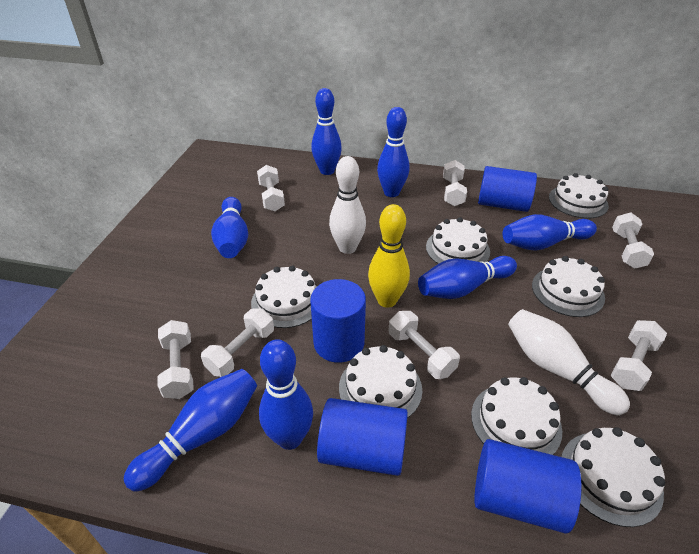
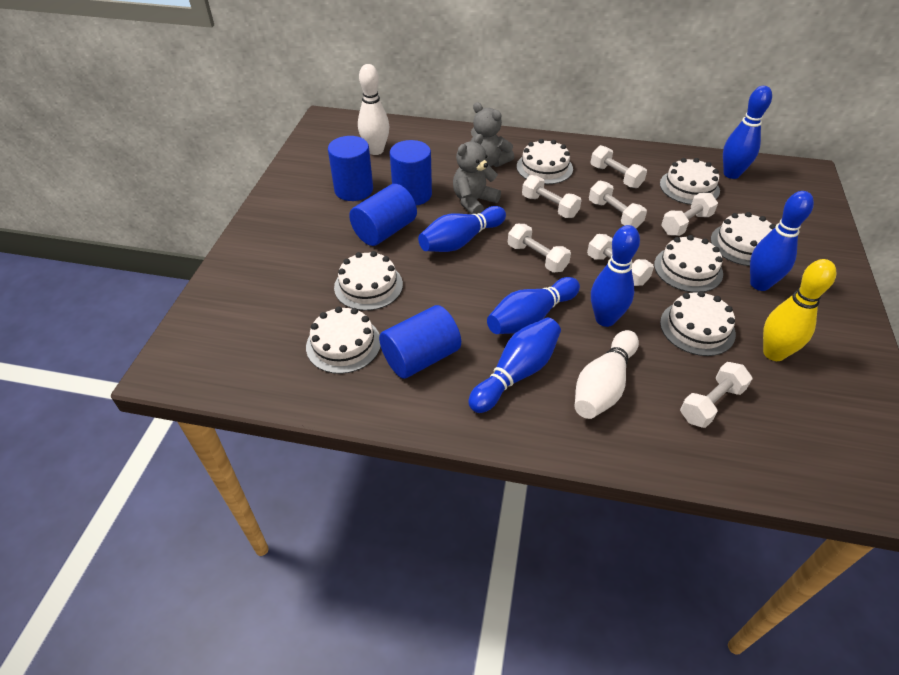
blue bowling pin: [124,369,257,492] [211,197,248,258] [259,339,313,450] [311,88,342,175] [377,107,409,197] [418,256,517,299] [503,214,597,251] = 7 -> [418,206,506,252] [468,318,561,413] [487,277,580,334] [591,225,640,327] [723,86,772,179] [750,191,814,291] = 6
grey teddy bear: none = 0 -> [453,134,501,214] [471,102,514,167] = 2

